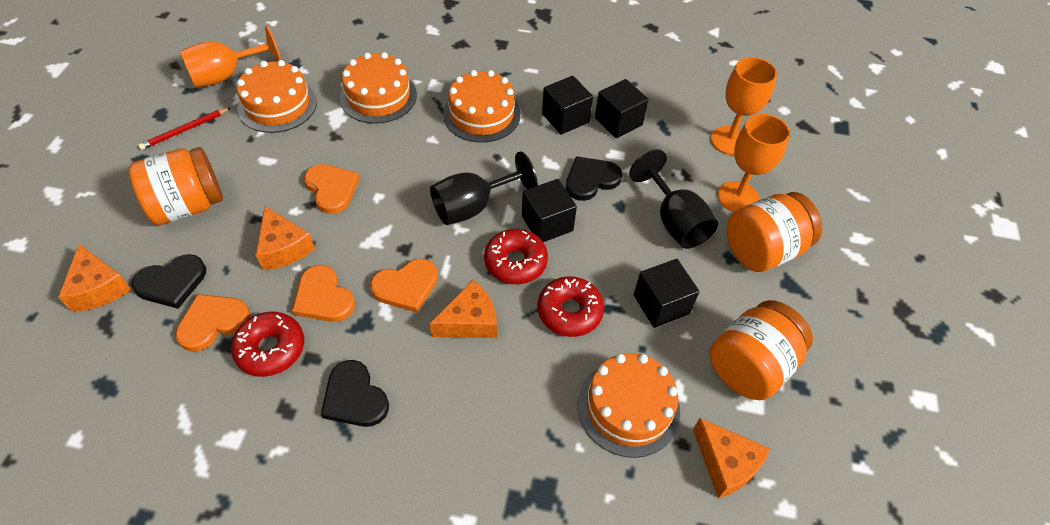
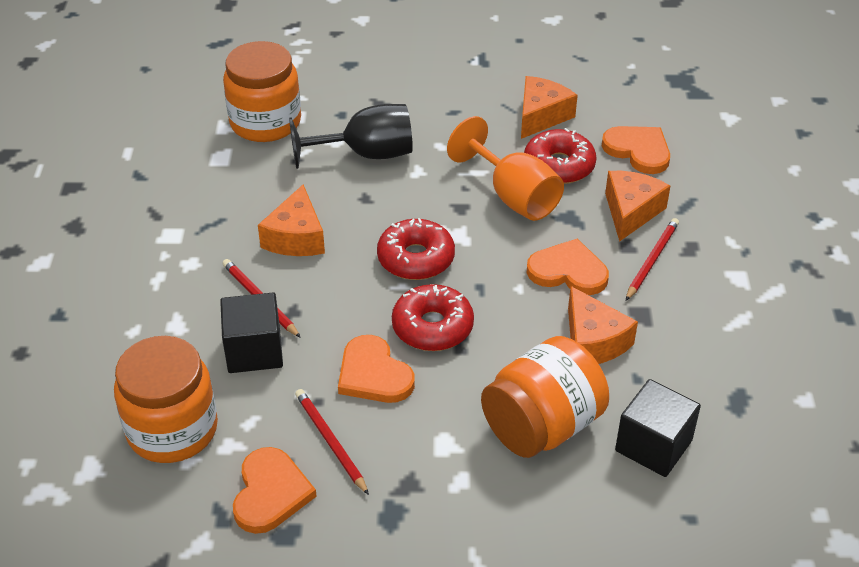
black cube: [522,179,577,242] [542,76,593,135] [595,79,649,138] [634,259,699,328] = 4 -> [220,292,283,373] [615,379,701,477] = 2
black goblet: [430,151,537,225] [629,150,718,249] = 2 -> [289,104,413,169] = 1
black heart: [132,254,206,309] [321,360,389,427] [566,156,622,201] = 3 -> none = 0
orange cake: [237,60,317,133] [340,52,417,124] [443,70,521,143] [578,353,680,458] = 4 -> none = 0
orange goblet: [180,26,281,88] [710,57,777,155] [718,114,790,212] = 3 -> [447,116,564,221] = 1
red pencil: [138,108,230,150] = 1 -> [222,259,301,338] [295,389,369,495] [626,218,679,301] = 3

